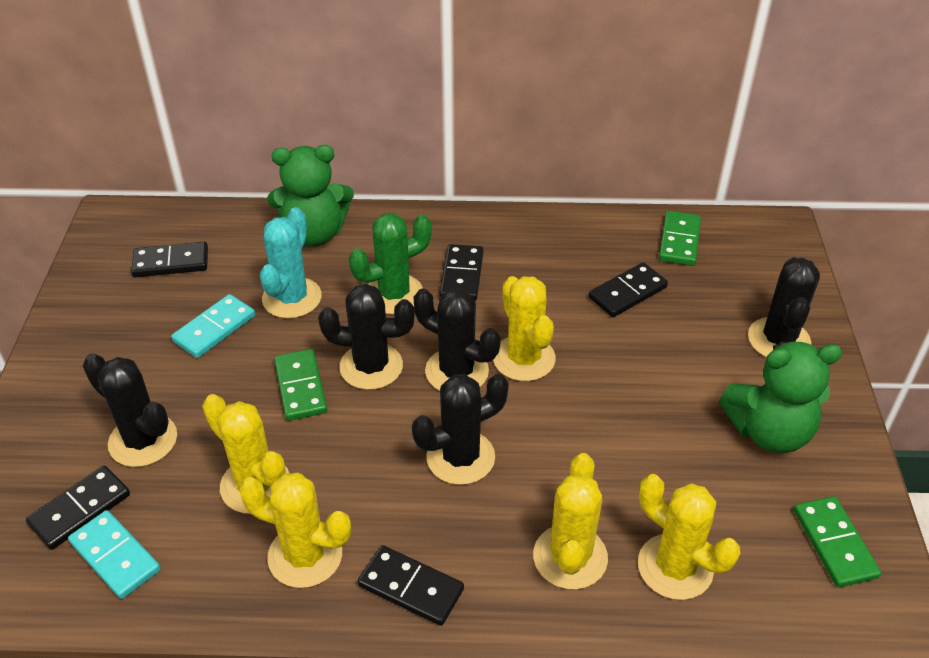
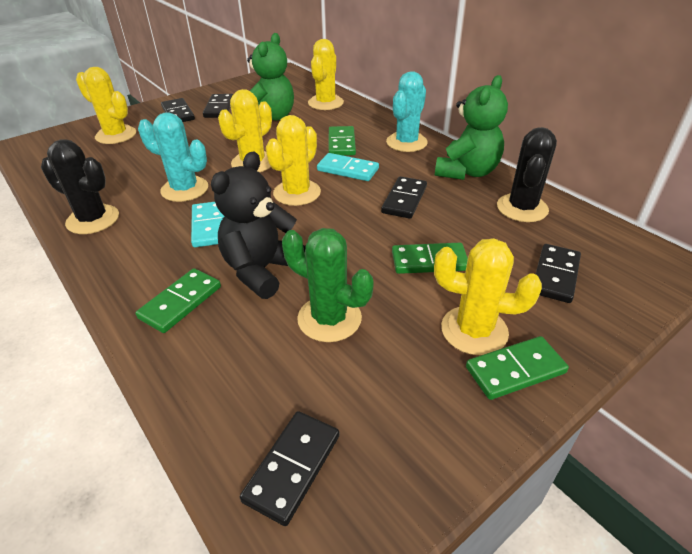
black cactus: [83,353,177,467] [318,284,415,390] [412,374,509,485] [414,288,501,391] [748,257,820,357] = 5 -> [41,139,119,234] [497,127,557,222] = 2
black teddy bear: none = 0 -> [211,151,306,299] = 1
green domino: [274,349,327,421] [659,211,701,266] [794,496,881,588] = 3 -> [135,268,221,333] [329,126,356,156] [392,243,468,274] [466,336,569,400] = 4
turquoise cactus: [260,207,322,319] = 1 -> [138,112,208,202] [386,71,428,152] = 2

